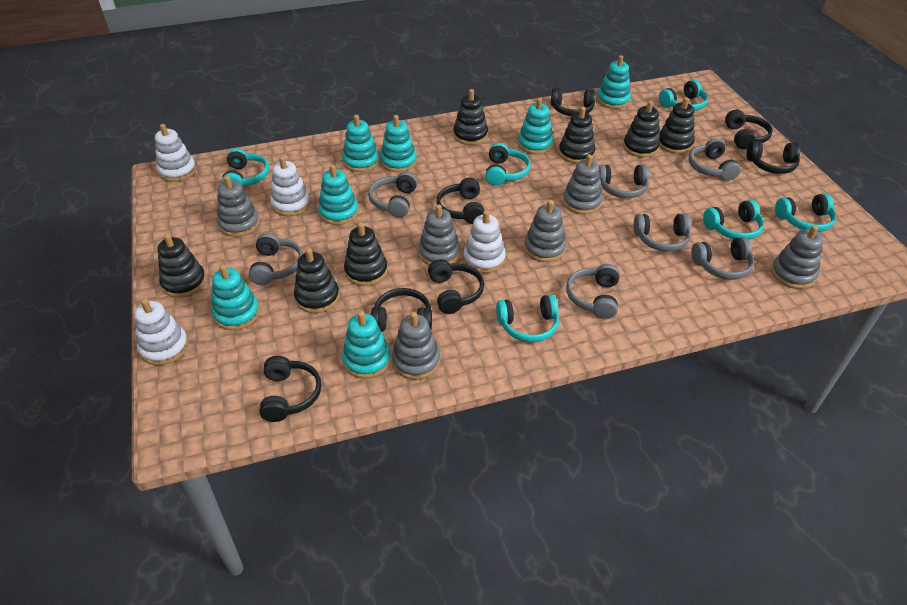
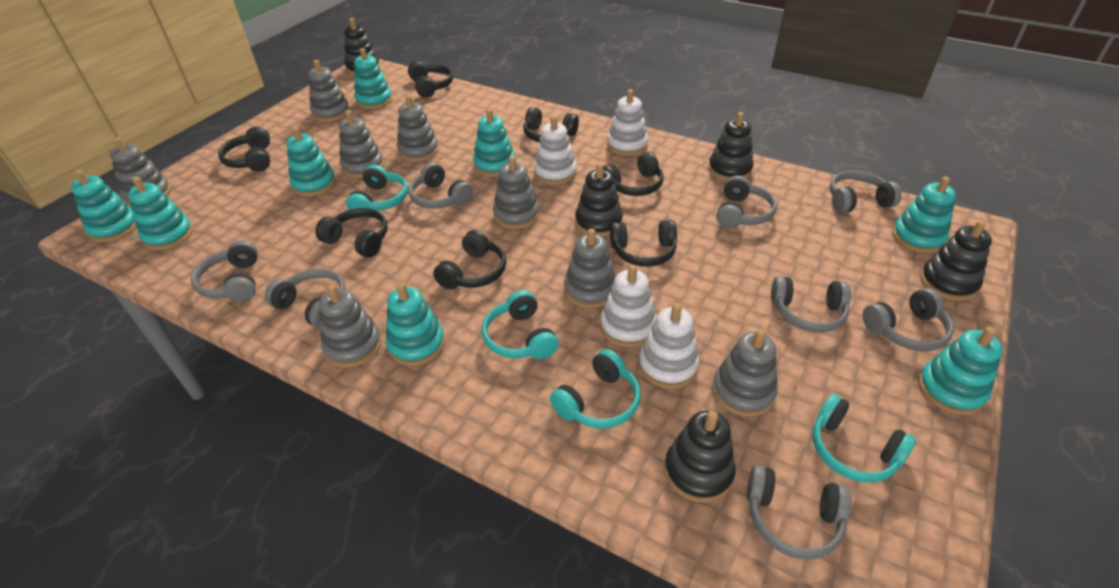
black stacking toy: [158,234,206,298] [294,248,340,313] [344,222,387,286] [453,89,488,145] [559,107,595,164] [623,101,660,157] [659,97,695,154] = 7 -> [344,18,380,75] [575,163,623,237] [664,411,736,503] [708,112,753,181] [921,220,992,301] = 5
grey headphones: [249,233,303,285] [368,172,418,217] [566,264,620,319] [599,165,649,198] [633,214,691,252] [689,138,741,181] [691,237,754,280] = 7 -> [191,240,258,302] [265,269,346,328] [408,163,473,209] [716,175,777,229] [747,465,852,560] [771,276,851,332] [830,170,902,213] [863,288,954,351] = 8
grey stacking toy: [217,176,260,237] [392,312,440,380] [418,204,460,265] [524,200,566,262] [563,154,603,214] [771,225,823,289] = 6 -> [110,137,171,206] [308,60,350,122] [319,284,382,368] [339,110,384,178] [397,95,439,162] [493,156,540,229] [564,228,616,308] [713,329,778,417] = 8
turquoise headphones: [222,148,269,187] [485,143,531,185] [496,294,559,342] [659,80,708,111] [703,200,764,240] [775,194,836,232] = 6 -> [346,165,408,211] [481,290,559,359] [550,349,640,429] [813,394,916,482] = 4
turquoise stacking toy: [212,265,260,330] [318,164,359,225] [342,115,379,172] [342,311,391,379] [380,115,417,172] [518,98,554,154] [597,55,631,109] = 7 -> [71,170,136,242] [128,177,193,250] [286,127,336,196] [354,48,393,109] [386,283,445,366] [473,109,515,177] [892,176,956,253] [918,327,1003,415] = 8

